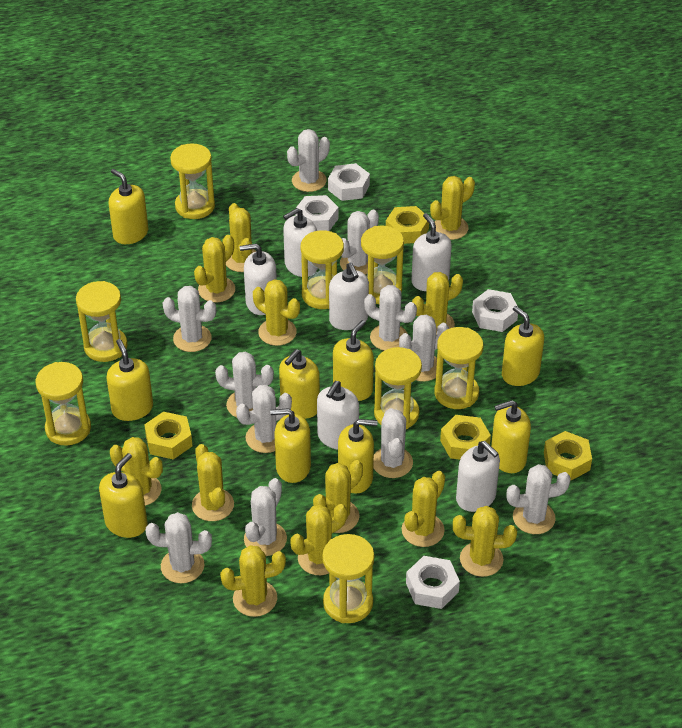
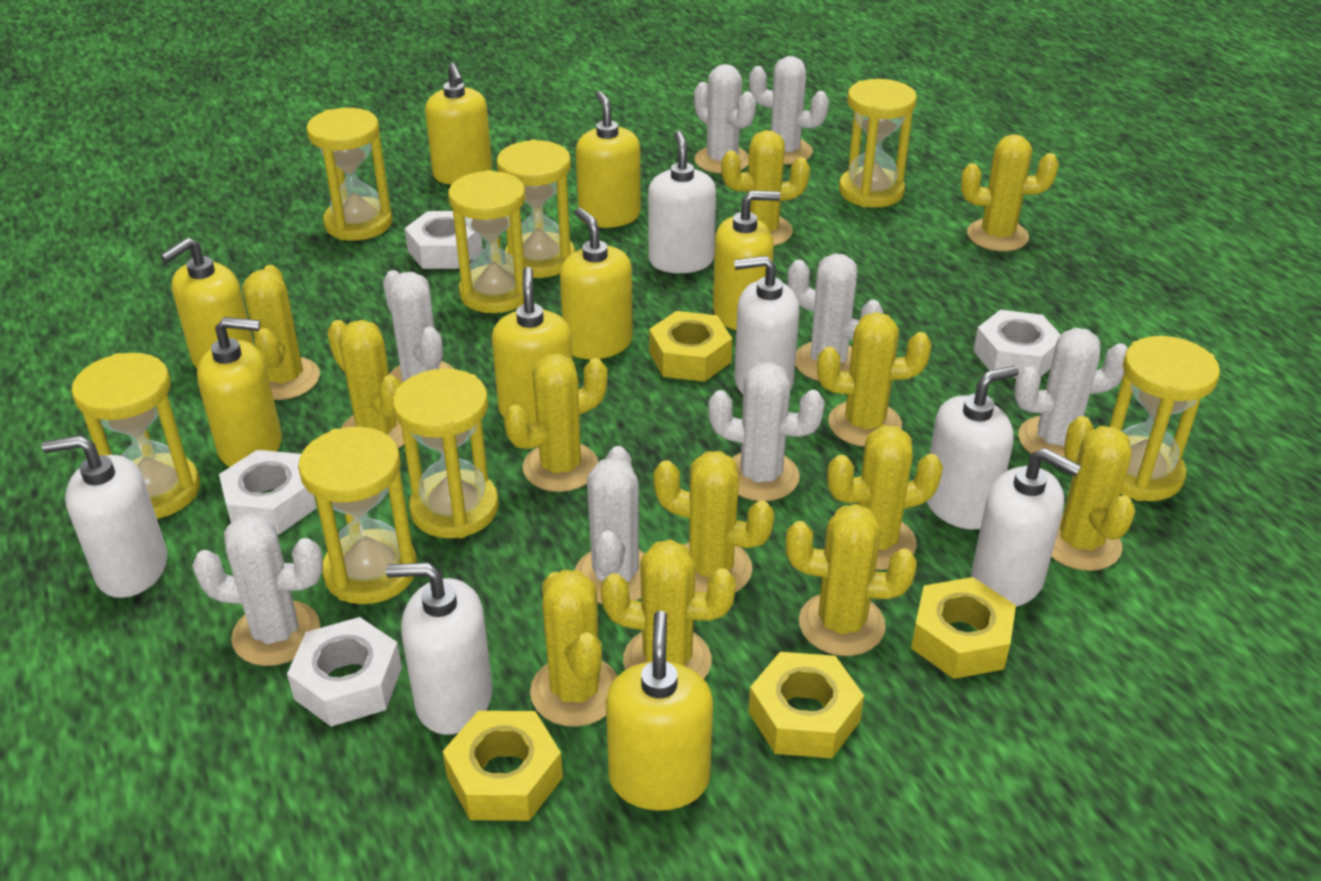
white cactus: [145,512,212,583] [163,286,216,352] [215,351,274,418] [236,385,292,453] [244,478,287,556] [287,129,330,192] [340,210,379,275] [364,285,417,351] [373,408,413,478] [399,314,449,382] [506,464,571,534] = 11 -> [192,513,323,666] [383,270,454,383] [575,446,645,604] [694,64,756,174] [708,362,825,501] [749,56,829,165] [788,254,884,381] [1014,328,1128,457] = 8
yellow soap dispenser: [99,453,148,538] [106,339,153,421] [109,169,148,244] [270,408,311,483] [279,349,320,419] [333,320,374,401] [338,419,378,494] [491,400,531,473] [502,306,544,386] = 9 -> [161,238,254,369] [197,317,282,467] [425,63,492,185] [492,267,573,425] [560,208,633,360] [576,91,641,228] [606,611,713,811] [713,191,780,330] = 8

